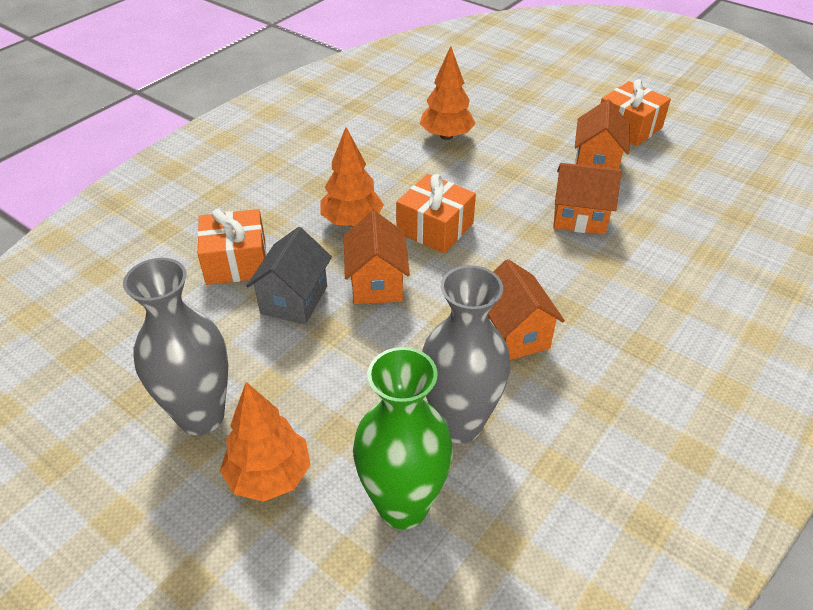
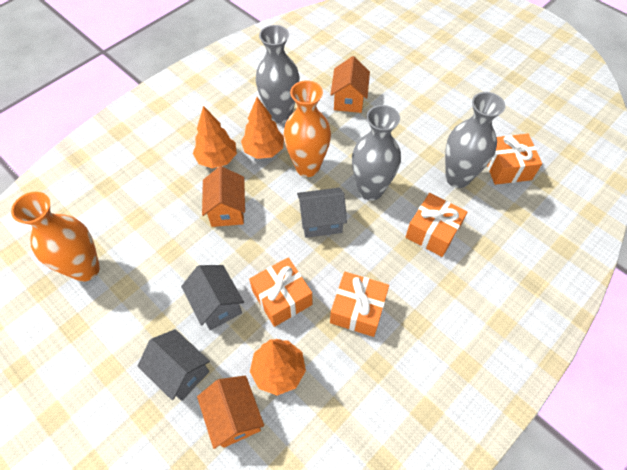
green vase: [353,347,453,529] = 1 -> none = 0
grey house: [246,227,332,325] = 1 -> [138,329,210,401] [181,265,244,331] [297,188,347,238] = 3
grey vase: [123,258,228,435] [422,265,510,443] = 2 -> [256,25,300,123] [352,105,401,201] [445,92,505,188] = 3
orange gift: [197,209,267,285] [396,174,476,253] [601,79,671,146] = 3 -> [249,257,312,327] [330,272,389,337] [405,193,467,257] [487,134,542,185] = 4
orange house: [344,211,410,304] [488,259,565,360] [553,163,622,235] [575,99,630,169] = 4 -> [197,375,264,449] [202,166,245,227] [330,56,370,113] = 3
orange vase: none = 0 -> [11,192,100,282] [283,80,331,177] = 2

